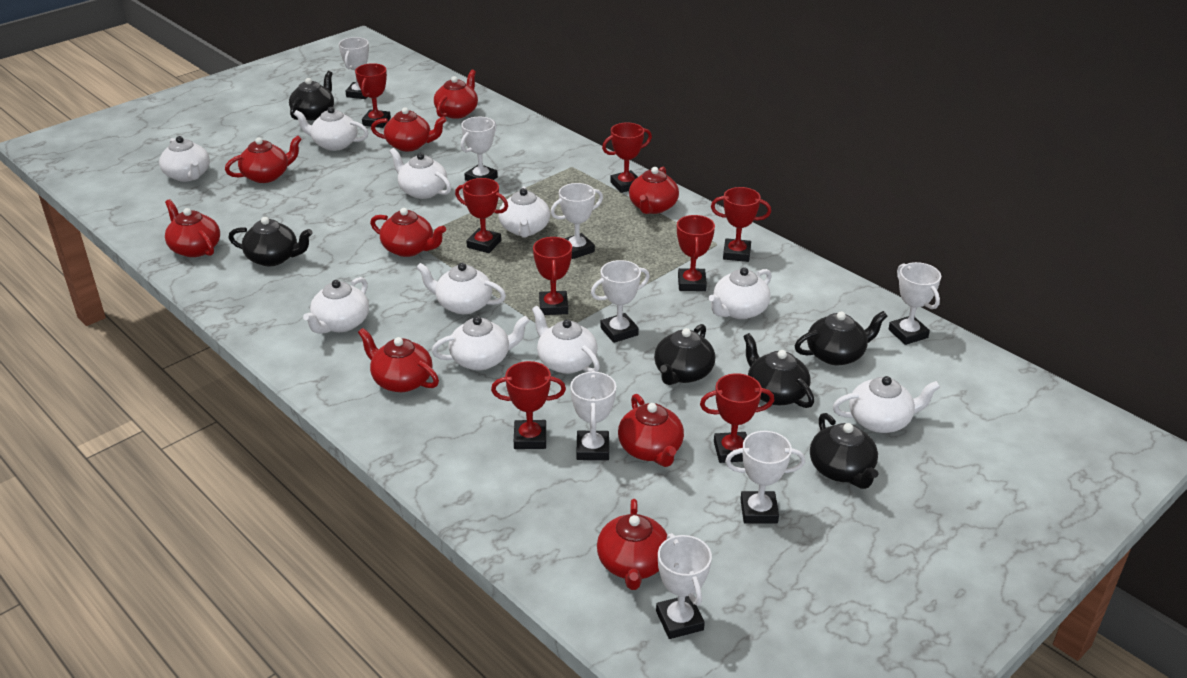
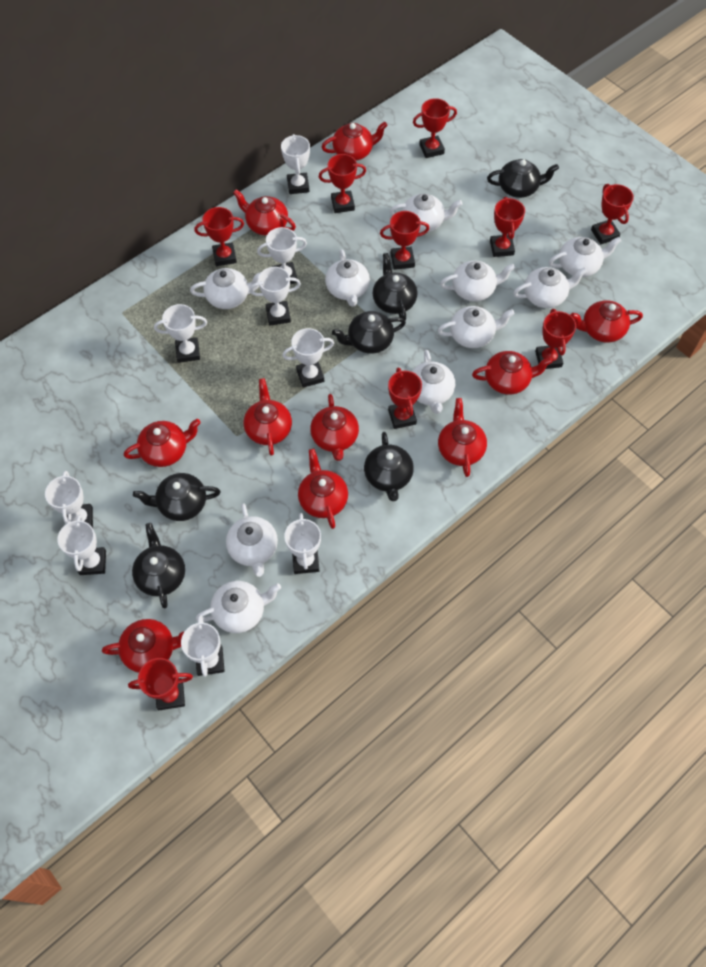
red teapot: [165,199,220,257] [225,136,302,183] [358,328,439,392] [370,208,446,257] [371,107,447,151] [434,70,478,119] [597,499,667,590] [618,394,684,467] [629,167,679,214] = 9 -> [102,619,185,673] [124,419,201,467] [233,189,296,236] [244,378,292,456] [298,449,348,529] [310,394,359,461] [322,122,388,161] [438,398,487,477] [472,351,553,395] [571,300,643,342] = 10
red trophy: [355,63,391,128] [455,178,508,253] [491,361,566,449] [533,237,572,315] [602,122,652,193] [677,215,715,291] [700,373,774,463] [711,187,771,262] = 8 -> [128,658,193,710] [194,207,244,266] [319,154,366,213] [380,211,429,270] [388,367,422,429] [413,98,457,158] [490,197,525,257] [535,309,576,369] [591,184,634,244] = 9
white trophy: [339,37,369,99] [461,117,498,181] [551,183,603,259] [570,371,616,460] [591,260,650,343] [656,533,712,639] [725,431,805,524] [888,262,941,345] = 8 -> [45,471,93,528] [57,514,106,575] [154,304,207,363] [181,615,225,677] [249,267,301,326] [257,227,307,284] [281,134,310,194] [282,328,334,388] [284,513,321,574] = 9

